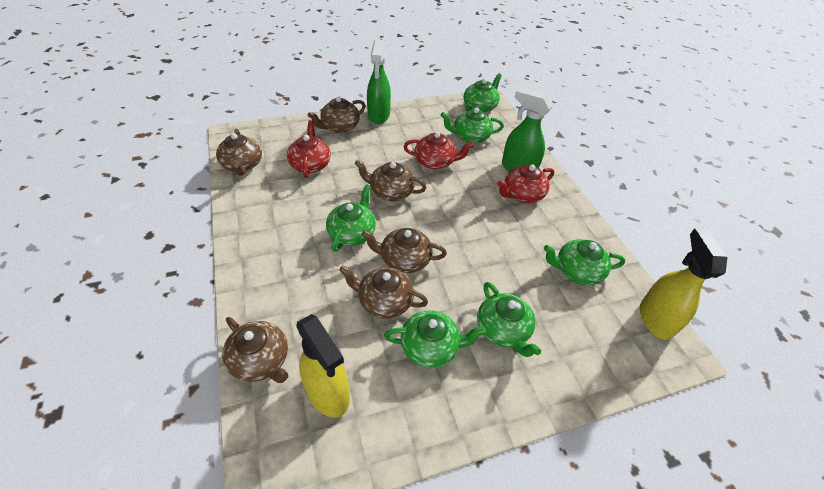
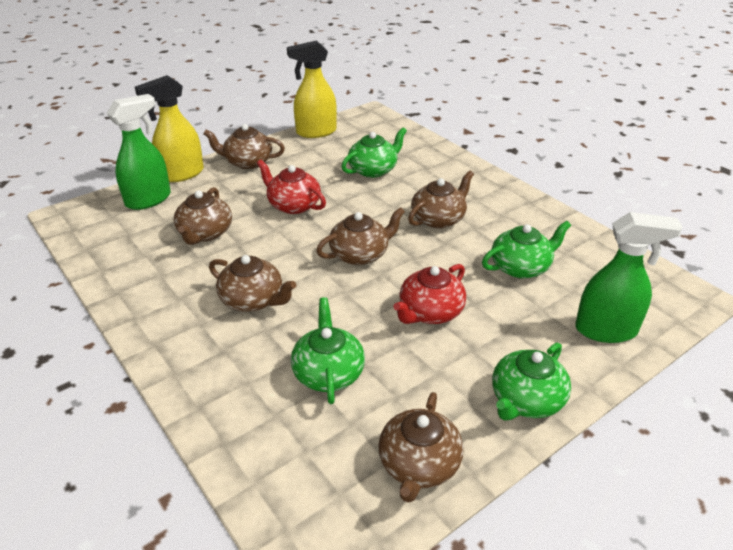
green teapot: [326,184,376,252] [384,310,486,368] [441,108,504,143] [464,73,502,113] [477,282,541,357] [544,239,625,285] = 6 -> [291,297,365,404] [341,127,407,178] [482,221,571,278] [492,343,571,420] = 4
red teapot: [287,120,331,178] [404,132,474,169] [497,165,554,203] = 3 -> [257,160,326,214] [394,264,466,324] = 2

